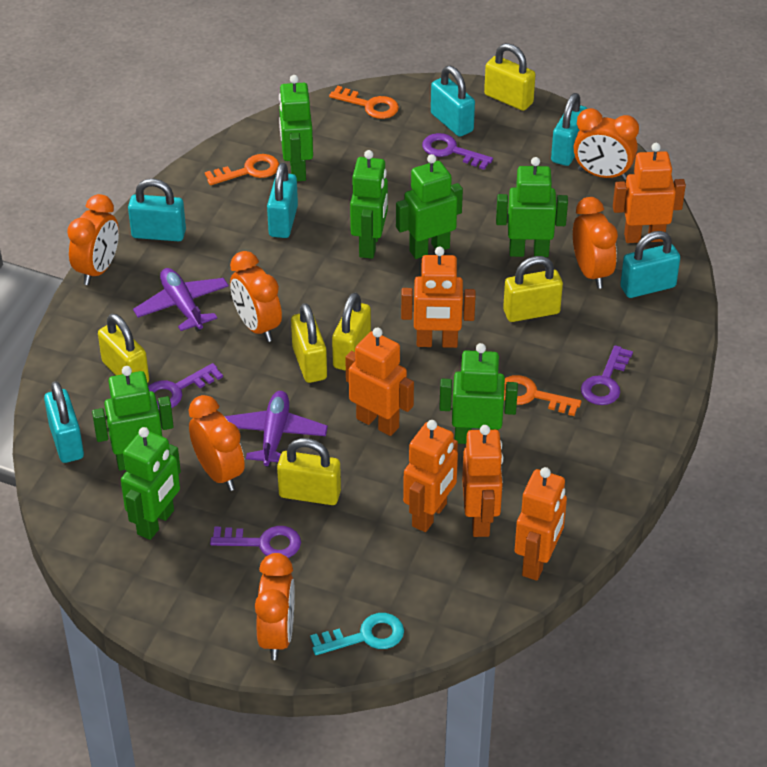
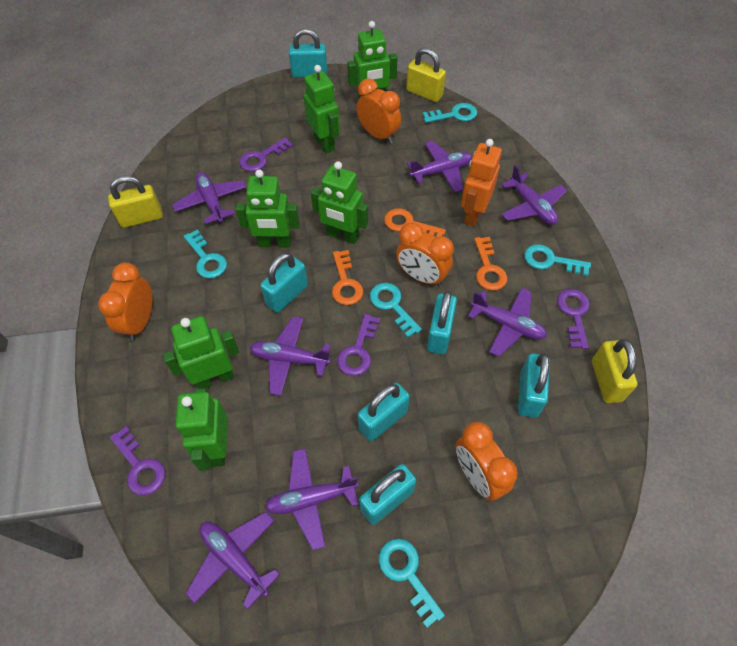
green robot: [92,366,174,471] [121,427,181,540] [279,75,313,181] [350,150,388,259] [396,154,463,259] [439,343,518,444] [496,157,568,257] = 7 -> [163,316,239,389] [176,389,227,471] [236,169,300,248] [303,65,340,154] [311,161,368,244] [347,21,398,100] = 6
orange clock: [67,194,119,285] [189,395,245,491] [230,251,282,342] [255,553,295,660] [573,197,618,289] [574,108,639,180] = 6 -> [98,262,152,341] [356,78,401,144] [396,222,454,286] [455,422,518,501] = 4
orange robot: [345,327,414,436] [401,247,476,348] [403,420,458,532] [462,425,503,537] [515,467,567,581] [613,143,686,243] = 6 -> [461,139,502,226] = 1
purple plane: [133,268,229,332] [224,391,328,467] = 2 -> [172,172,246,224] [185,512,280,609] [250,316,331,396] [265,448,359,550] [407,141,472,192] [468,288,547,357] [501,165,567,225] = 7
turquoise key: [310,613,404,655] = 1 -> [184,230,227,278] [370,283,422,338] [379,539,445,628] [423,103,477,123] [524,244,591,276] = 5
yellow padlock: [98,314,149,383] [277,438,341,505] [291,303,327,383] [332,293,371,371] [484,43,535,111] [503,256,563,322] = 6 -> [108,176,163,228] [406,48,446,102] [592,339,638,403] = 3

